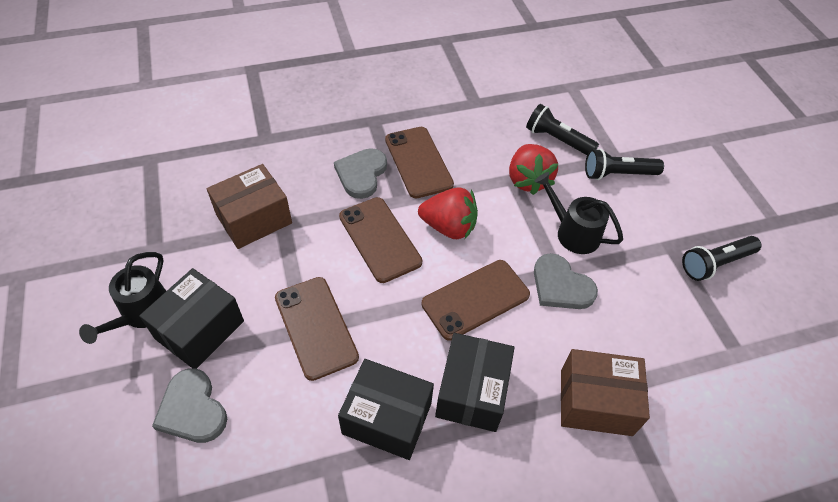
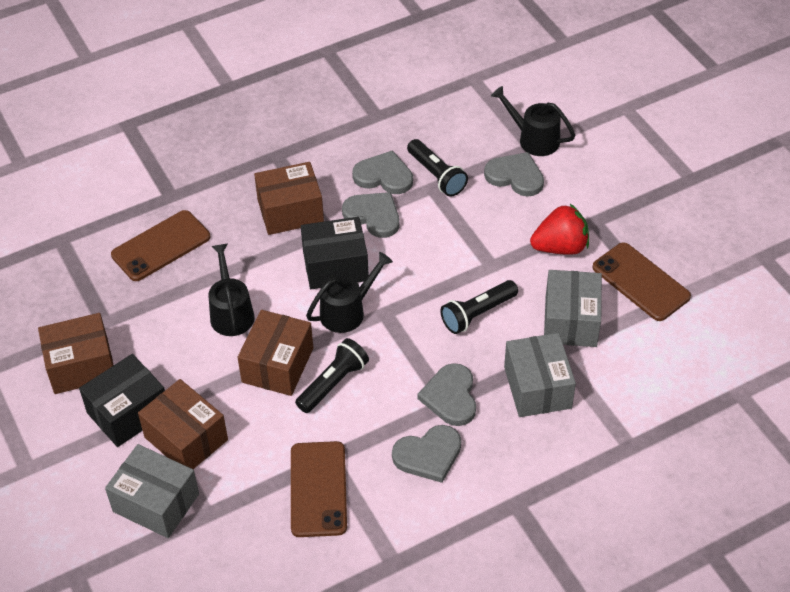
black box: [139,268,244,368] [338,359,434,460] [435,333,515,432] = 3 -> [79,354,165,447] [301,217,369,289] = 2
black watering can: [79,252,166,344] [534,172,623,254] = 2 -> [209,244,255,336] [306,252,393,333] [491,86,576,156] = 3
brown box: [207,164,292,249] [561,349,650,436] = 2 -> [38,313,114,394] [138,379,228,469] [238,310,313,396] [254,162,324,235] = 4
brown phone: [275,277,359,381] [339,197,422,283] [385,127,454,198] [422,260,530,341] = 4 -> [111,210,210,281] [291,441,347,537] [592,242,691,321] = 3
grey box: none = 0 -> [105,444,199,538] [504,333,576,417] [544,270,602,347] = 3
grey heart: [152,368,227,443] [334,148,387,199] [534,253,598,309] = 3 -> [342,192,400,238] [352,150,413,194] [392,425,461,483] [417,363,476,426] [484,152,544,197] = 5
red strawberry: [418,188,478,239] [509,144,559,195] = 2 -> [530,204,589,255] = 1

